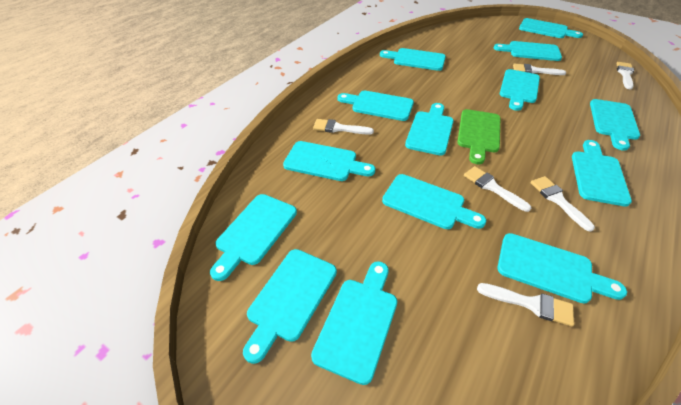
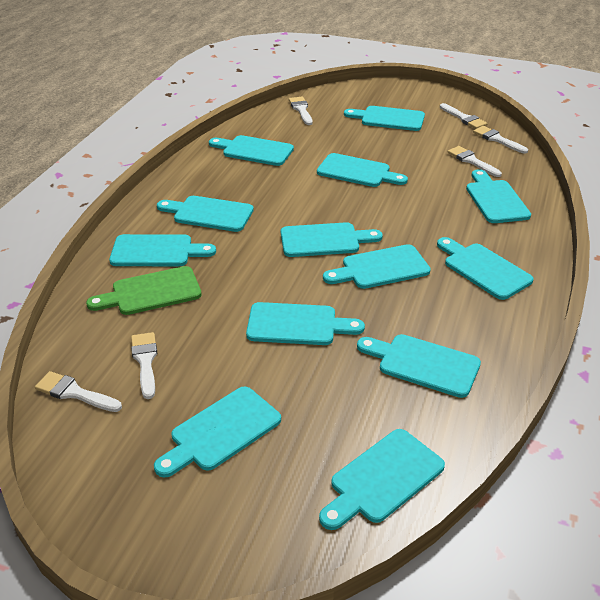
turquoise cutting board: [210,194,297,281] [243,249,337,364] [283,141,375,181] [311,261,397,385] [337,91,414,121] [380,48,446,71] [382,174,486,229] [405,103,454,156] [494,41,562,61] [497,233,627,303] [500,69,540,111] [519,18,583,38] [572,140,632,207] [590,99,640,151] = 14 -> [109,234,216,266] [154,387,281,477] [157,196,254,232] [209,135,294,166] [246,302,365,345] [281,222,383,257] [317,153,408,187] [319,429,445,530] [323,244,431,289] [344,106,425,131] [357,334,481,398] [437,237,534,300] [466,169,531,223] = 13

